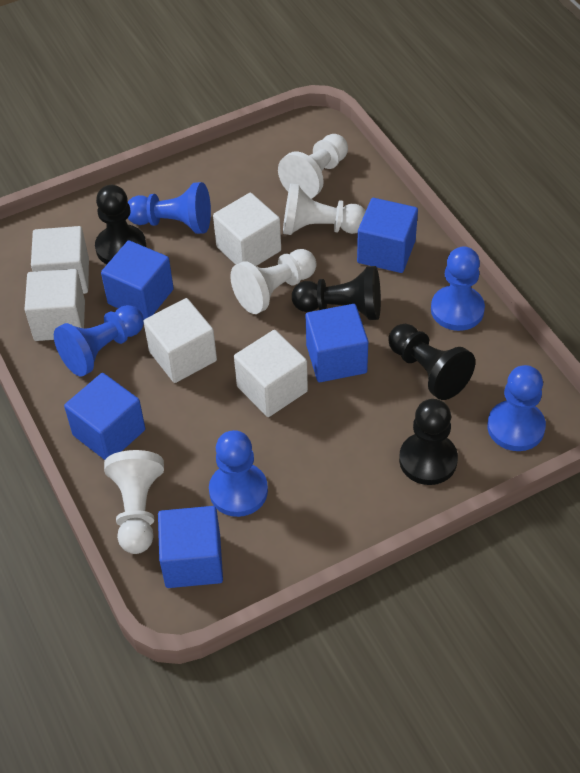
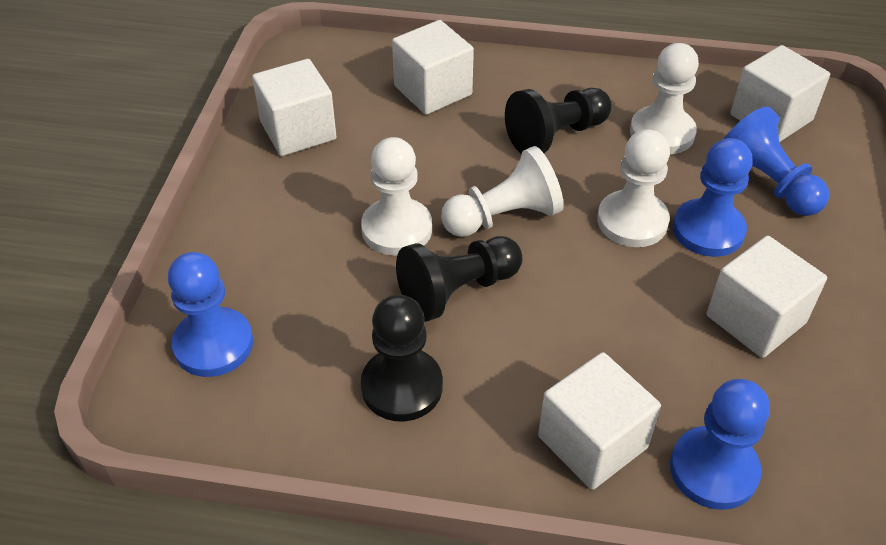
black pawn: [95,185,146,264] [292,266,381,320] [388,324,475,400] [399,399,458,485] = 4 -> [361,295,443,422] [396,236,523,322] [505,88,612,154] = 3
blue cube: [64,373,145,460] [101,240,174,319] [158,506,223,588] [306,304,368,382] [357,198,418,273] = 5 -> none = 0
blue pawn: [54,305,144,377] [127,182,211,234] [209,430,268,517] [431,247,485,331] [487,365,546,451] = 5 -> [168,252,253,377] [670,379,770,510] [673,138,753,257] [724,107,829,216] = 4

